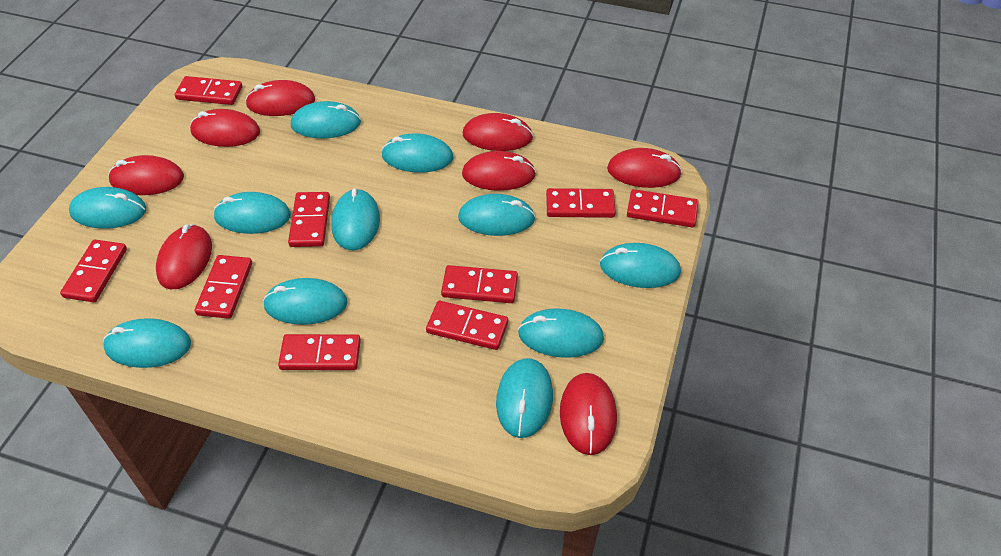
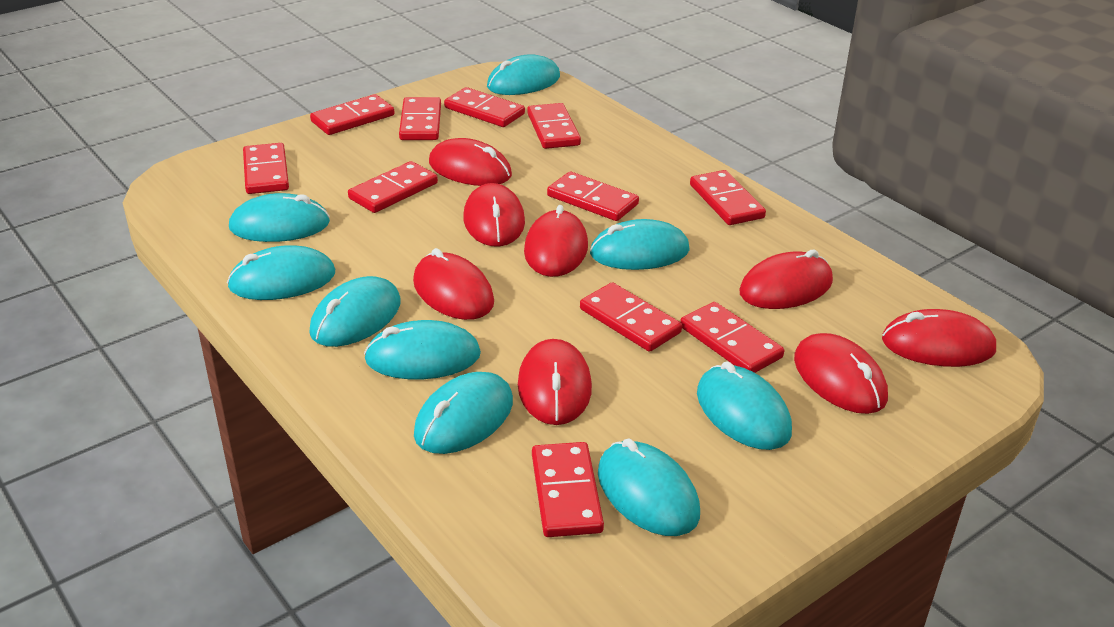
red domino: [60,240,127,302] [175,76,242,105] [195,255,252,319] [278,334,361,370] [288,192,330,247] [426,301,508,350] [441,265,518,303] [546,188,616,218] [627,189,698,227] = 9 -> [243,143,289,194] [310,94,394,135] [348,161,438,213] [399,97,441,140] [444,87,525,127] [527,103,581,149] [532,442,604,537] [547,171,639,221] [580,282,682,352] [680,302,784,373] [690,170,766,225] = 11
turquoise mouse: [69,187,147,229] [103,318,191,368] [213,192,291,234] [263,278,347,325] [291,101,361,138] [331,188,380,251] [381,133,454,173] [458,194,535,236] [496,358,553,438] [518,308,604,358] [600,243,681,288] = 11 -> [227,245,335,300] [229,193,330,242] [309,276,401,347] [364,320,481,379] [414,372,513,454] [487,54,560,95] [590,219,690,270] [598,438,700,536] [697,361,792,450] = 9

